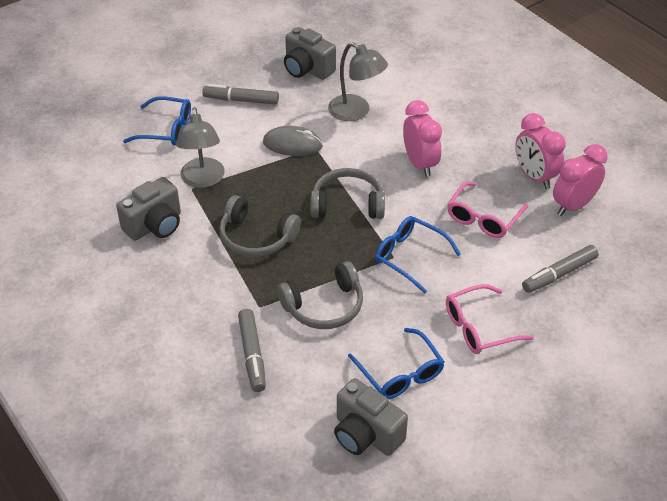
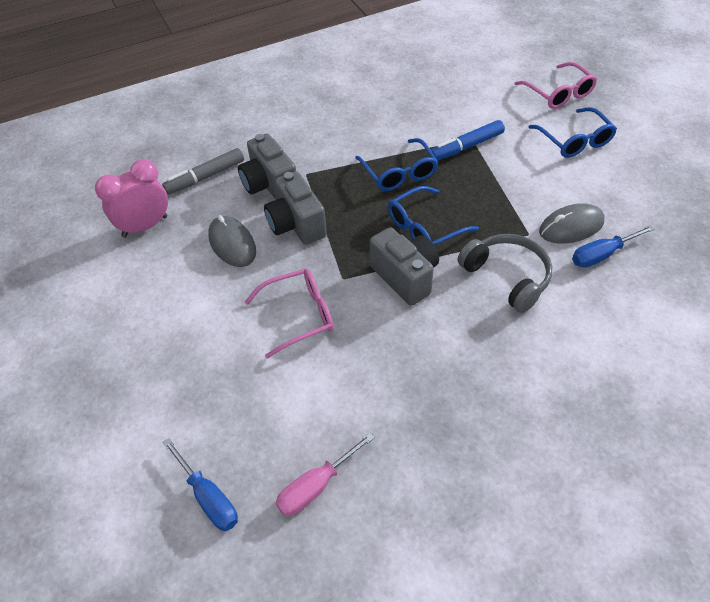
blue marker: none = 0 -> [431,120,505,160] = 1
blue screwdriver: none = 0 -> [162,438,238,531] [572,225,655,268] = 2
grey headphones: [219,195,301,257] [277,261,363,329] [310,168,385,219] = 3 -> [458,234,552,313] = 1
grey lamp: [176,107,225,188] [328,42,388,121] = 2 -> none = 0
grey marker: [202,84,279,105] [238,309,266,392] [522,245,598,293] = 3 -> [162,148,244,195] = 1
grey mouse: [263,126,323,156] = 1 -> [208,215,256,267] [539,203,605,244] = 2
pink clock: [403,100,442,177] [515,113,566,189] [553,144,608,216] = 3 -> [95,159,168,238] = 1
pink screwdriver: none = 0 -> [276,432,375,516] = 1

